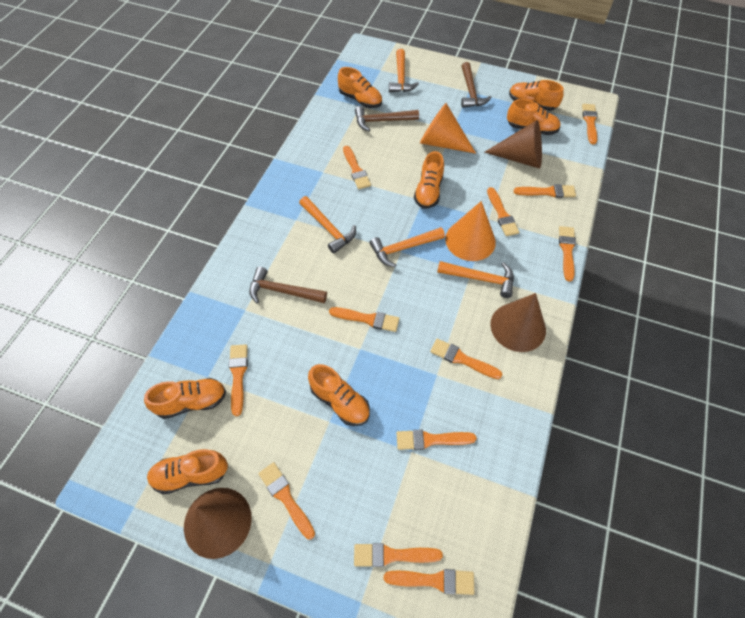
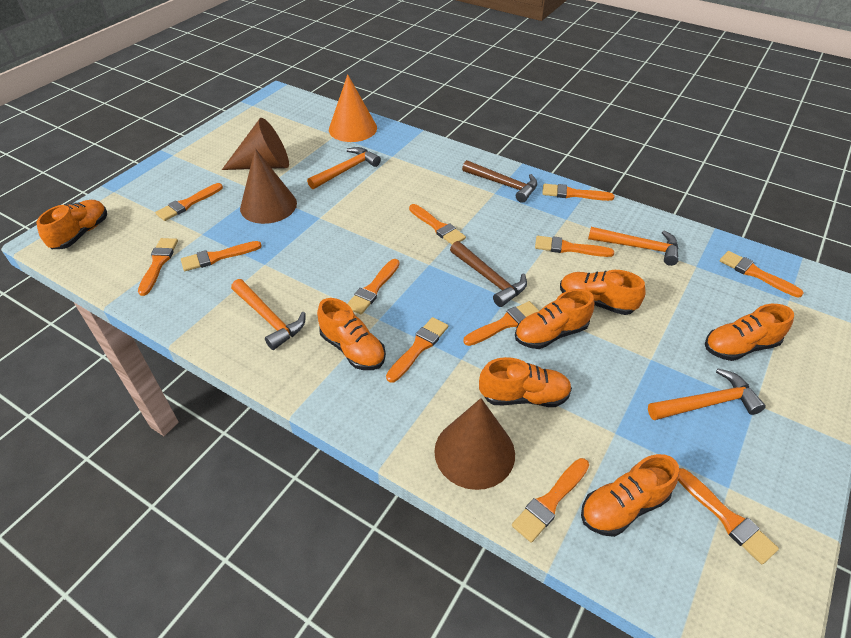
brown hammer: [249,267,327,303] [355,106,419,132] [461,62,492,108] = 3 -> [450,241,527,307] [462,160,537,203] = 2
orange cone: [420,103,476,154] [445,201,496,261] = 2 -> [329,74,377,142] = 1

